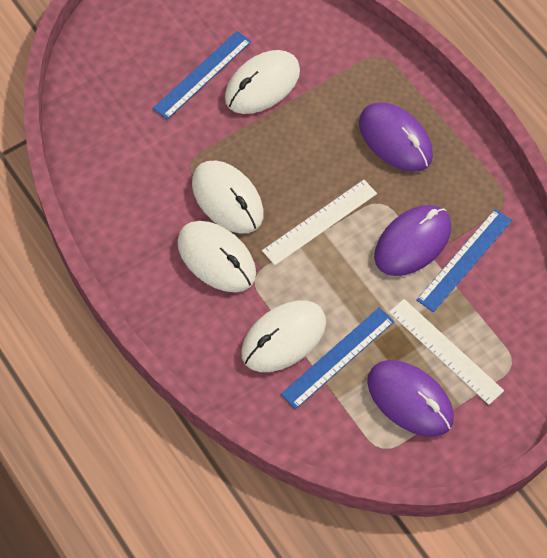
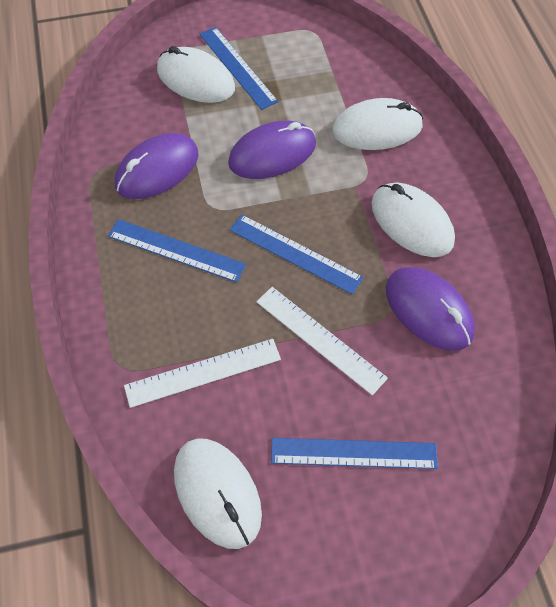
blue ruler: [153,31,251,120] [281,307,394,409] [416,209,512,312] = 3 -> [108,219,246,283] [199,27,278,110] [230,214,364,295] [271,438,438,469] = 4

